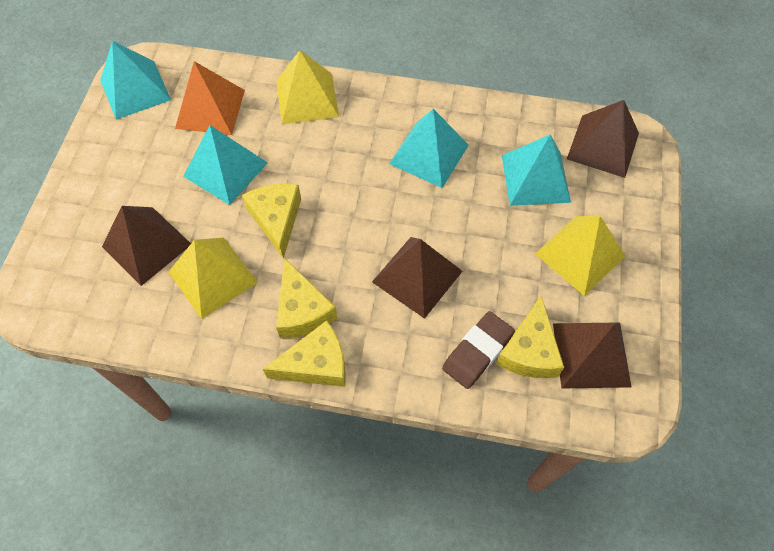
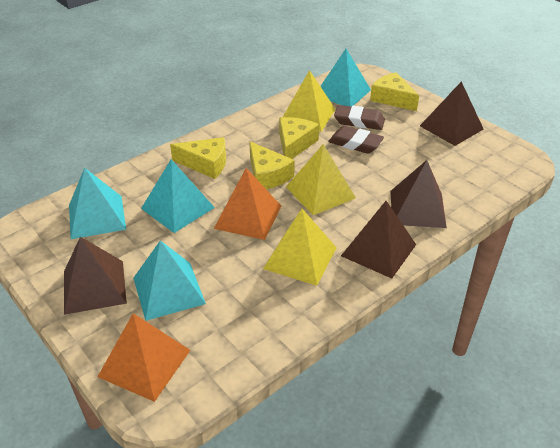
brown eraser: [442,311,515,389] = 1 -> [328,126,384,154] [334,105,385,130] = 2
orange pyramid: [175,61,245,135] = 1 -> [98,313,190,402] [214,168,281,240] = 2

